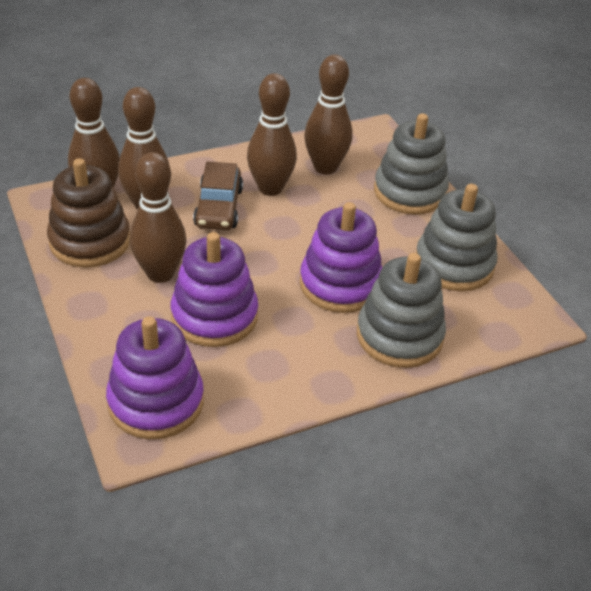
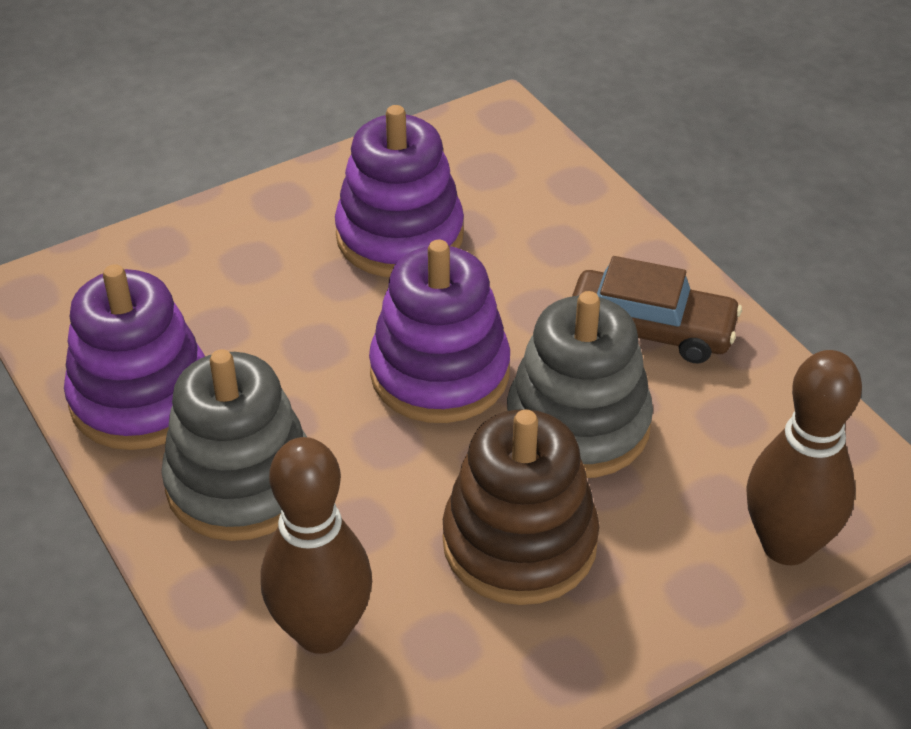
brown bowling pin: [68,78,120,188] [118,87,169,210] [130,152,187,283] [247,73,297,196] [304,55,352,174] = 5 -> [261,437,372,654] [746,350,862,565] = 2
grey stacking toy: [357,253,446,368] [374,114,449,214] [416,184,498,291] = 3 -> [161,349,307,541] [507,291,653,478] = 2

